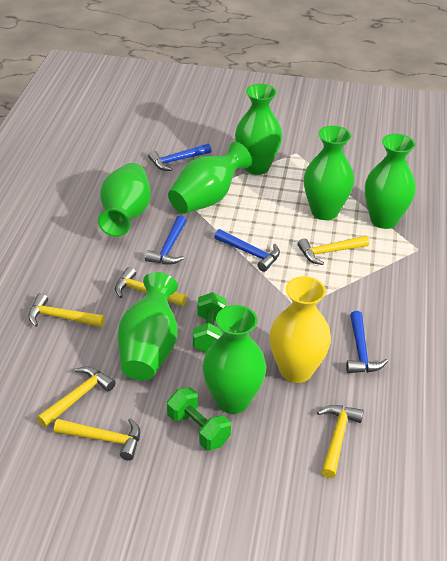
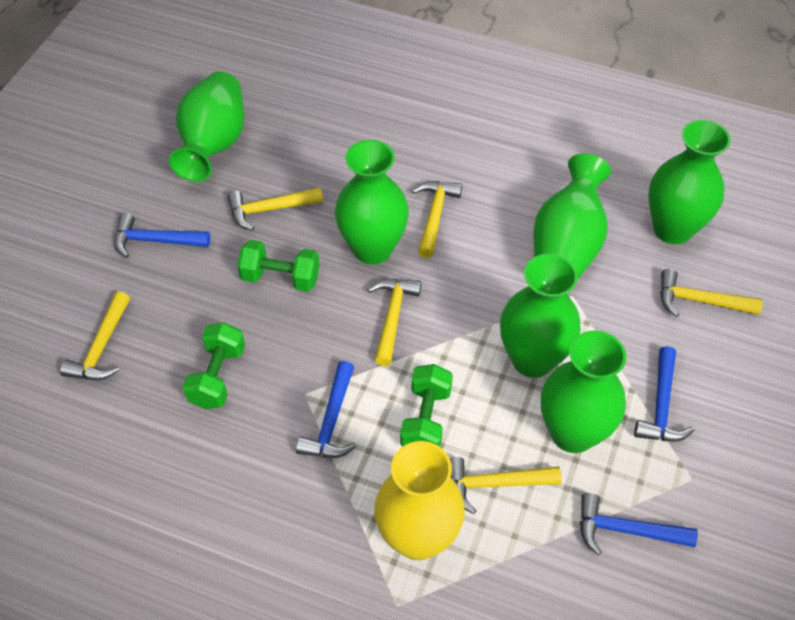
green dumbbell: [167,387,231,450] [193,292,226,353] = 2 -> [183,322,245,409] [238,240,320,292] [400,364,453,447] = 3
green vase: [98,163,151,237] [118,272,178,381] [168,142,252,214] [202,305,266,414] [235,84,282,175] [304,126,354,220] [365,134,416,229] = 7 -> [169,72,244,182] [335,140,409,265] [500,254,581,378] [533,154,611,279] [541,330,626,453] [648,120,731,244] = 6

